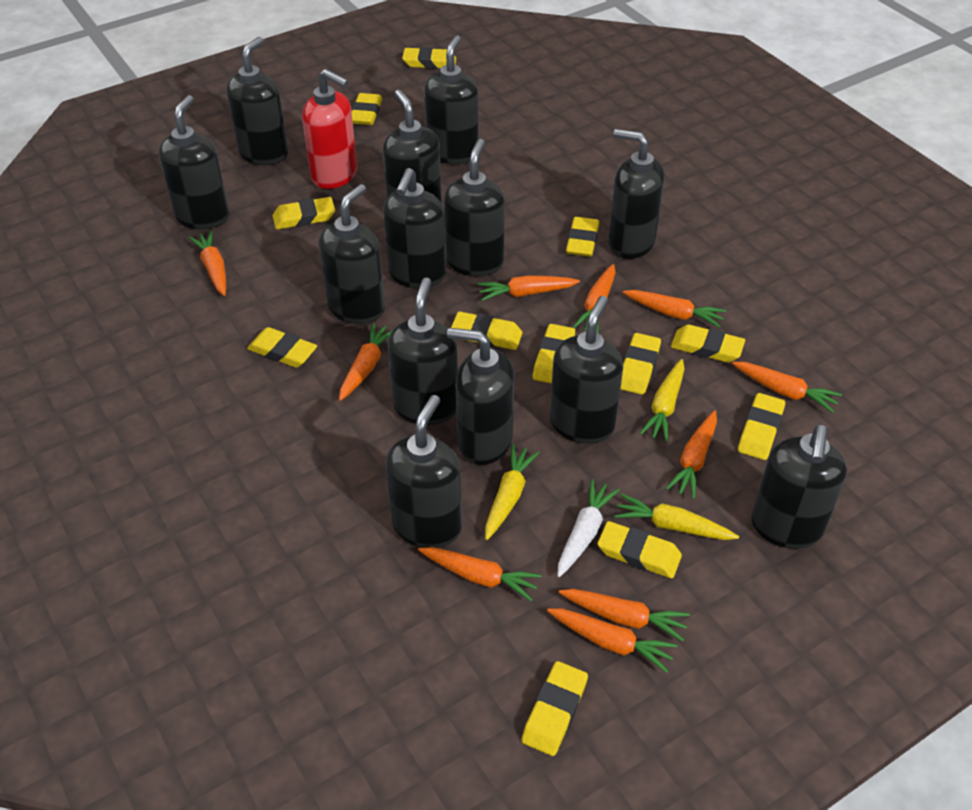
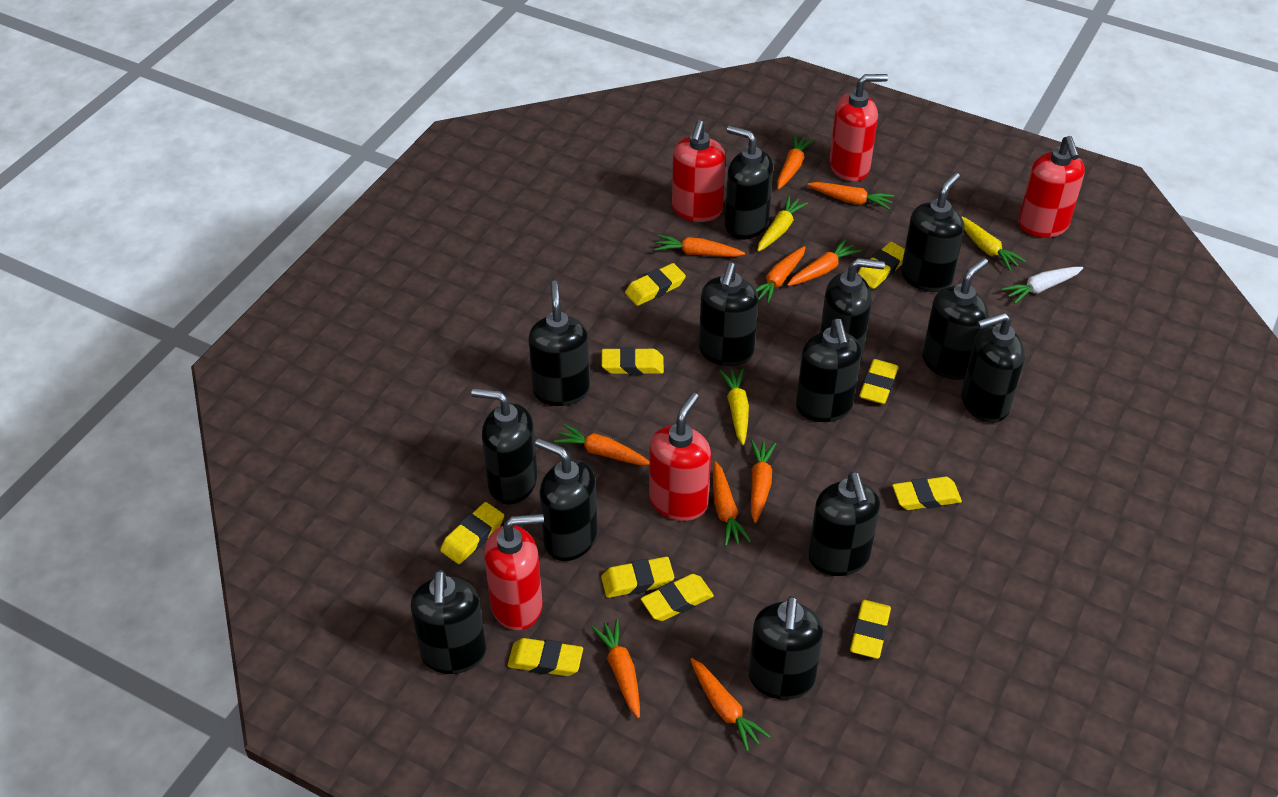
red soap dispenser: [302,69,357,189] = 1 -> [484,514,544,630] [649,393,711,521] [672,120,726,222] [829,74,888,182] [1018,136,1085,238] = 5
yellow eraser: [247,327,317,368] [272,197,335,229] [351,93,382,125] [402,47,456,69] [451,311,523,350] [521,661,588,756] [533,324,575,384] [566,217,599,257] [598,521,682,579] [620,333,661,395] [671,324,745,363] [738,393,785,460] = 12 -> [440,502,504,564] [507,638,583,676] [601,347,664,375] [601,557,674,598] [625,263,686,306] [641,574,714,621] [850,600,891,659] [858,242,905,289] [859,359,898,404] [892,476,962,510] = 10

